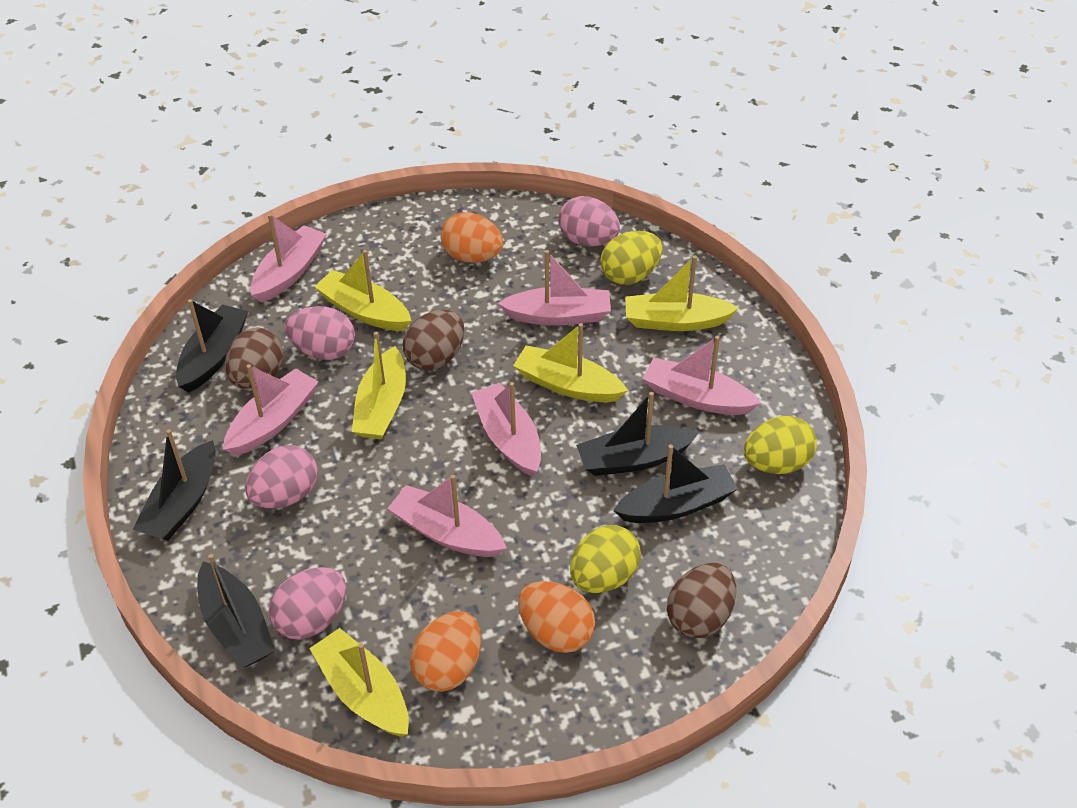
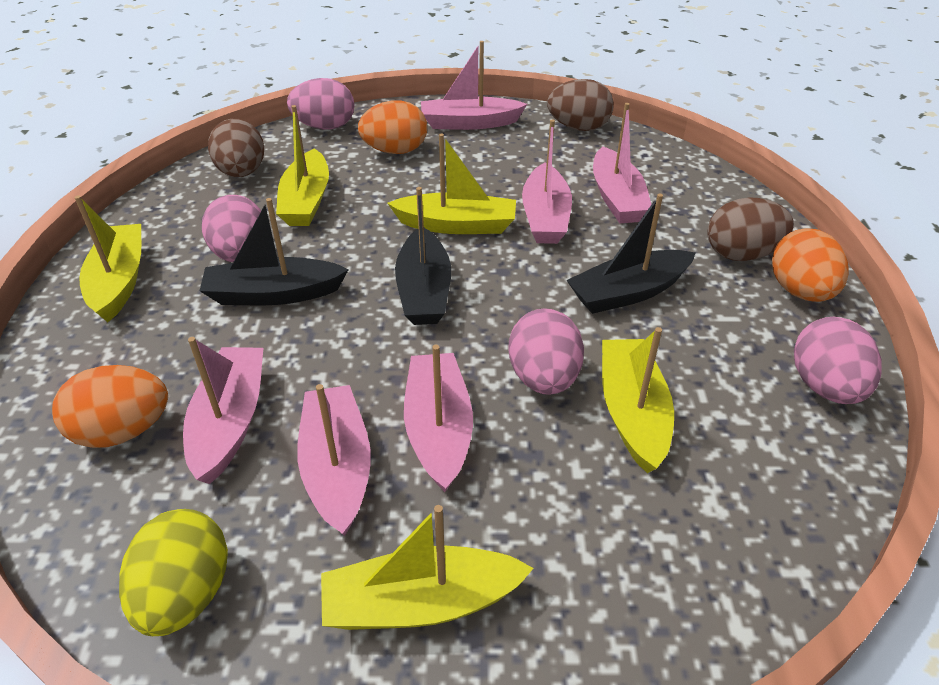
black boat: [133,429,216,541] [176,299,248,393] [197,554,275,668] [576,392,699,476] [613,445,738,523] = 5 -> [200,198,349,305] [395,187,451,325] [567,193,696,314] = 3
yellow egg: [570,525,641,593] [600,231,663,285] [744,416,817,474] = 3 -> [119,509,228,636] = 1

